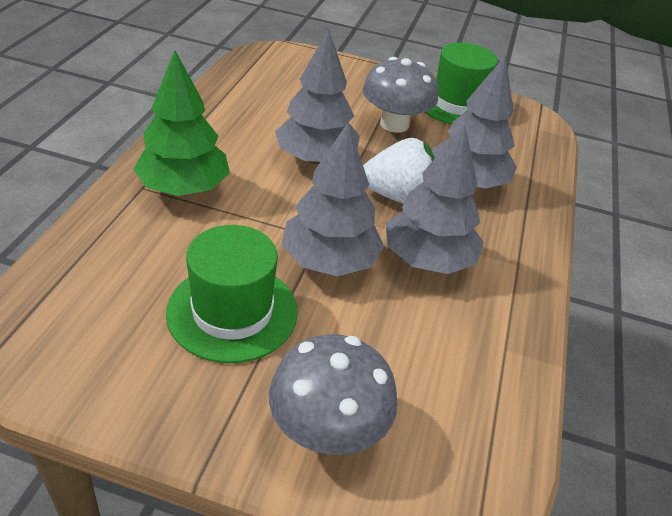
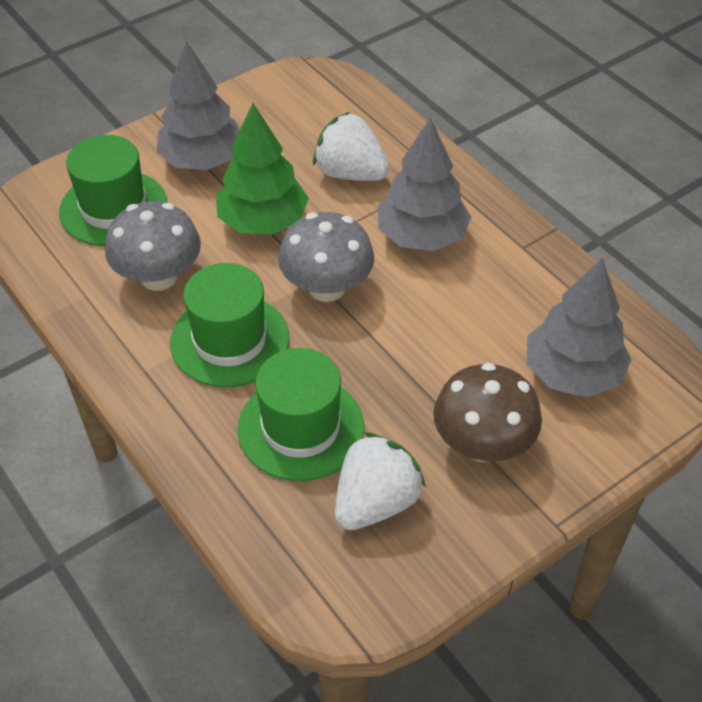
brown mushroom: none = 0 -> [433,363,542,462] = 1
green hat: [166,225,298,363] [424,42,498,125] = 2 -> [59,135,167,246] [170,263,289,388] [238,348,364,481] = 3
grey tree: [275,29,360,164] [281,123,384,276] [386,125,484,274] [432,56,517,189] = 4 -> [157,41,240,170] [378,118,471,251] [526,258,632,398] = 3
white strawberry: [363,138,435,204] = 1 -> [313,112,390,181] [335,432,426,530] = 2

